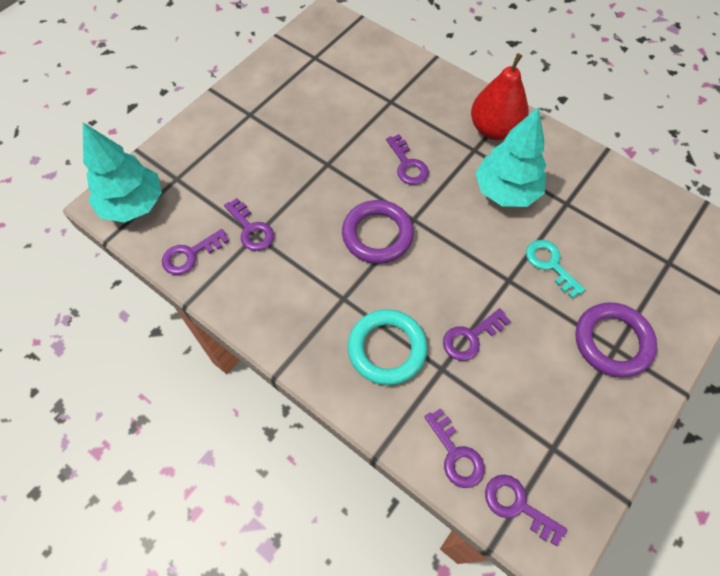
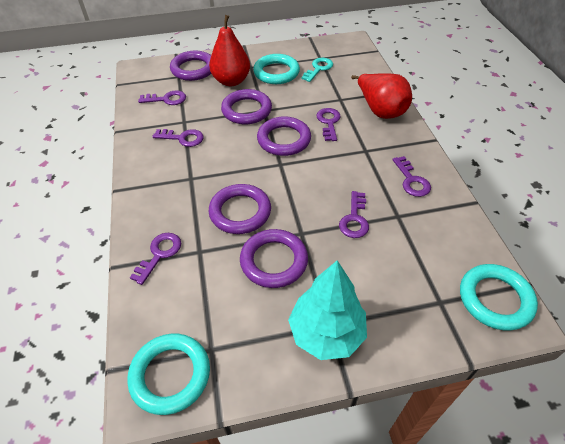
purple ring: [342,200,414,264] [575,302,657,378] = 2 -> [170,51,211,81] [209,184,271,234] [221,89,272,124] [240,229,308,288] [257,116,311,156] = 5
red pear: [471,53,529,140] = 1 -> [209,15,250,86] [351,73,412,119] = 2
turquoise ring: [348,309,427,385] = 1 -> [127,333,210,415] [253,54,300,84] [460,264,538,331] = 3
turquoise tree: [83,123,162,223] [475,107,546,207] = 2 -> [288,260,367,360] = 1

